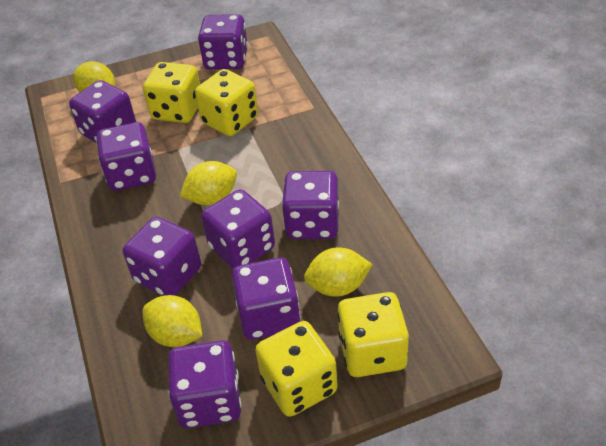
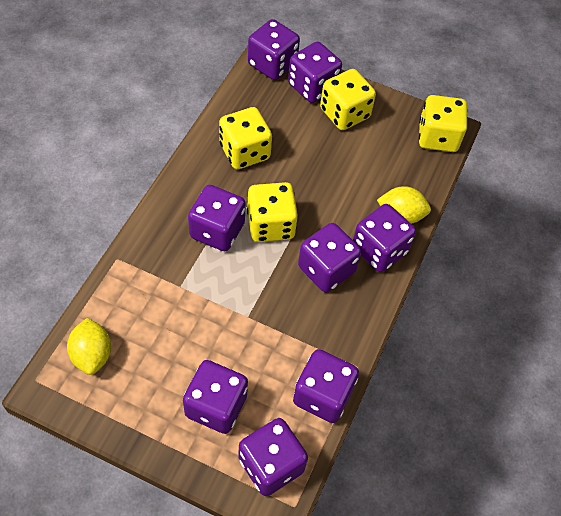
yellow lemon: [73,61,115,92] [143,295,202,347] [180,161,237,205] [304,247,373,297] = 4 -> [67,318,111,375] [377,186,431,224] = 2

